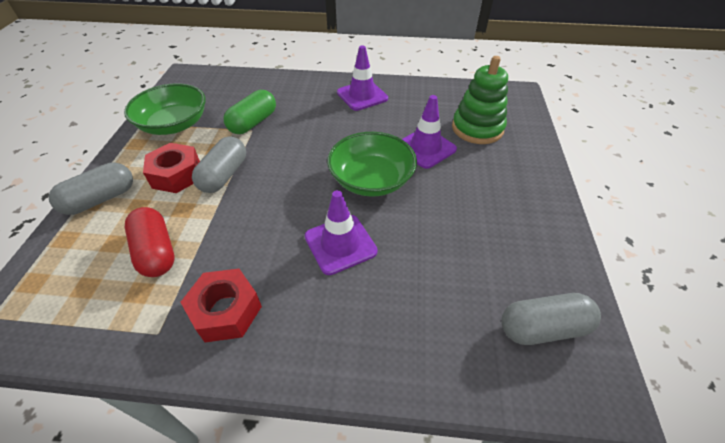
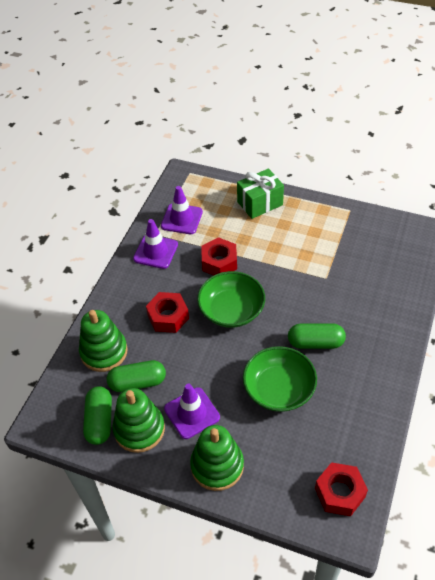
green capsule: [224,90,276,134] = 1 -> [83,386,112,445] [107,360,166,392] [288,323,346,349] = 3
green gift: none = 0 -> [237,168,284,219] = 1
green stacking toy: [452,56,508,144] = 1 -> [79,310,128,372] [112,388,165,453] [190,425,244,491] = 3
grey capsule: [49,163,133,215] [192,136,246,193] [502,293,601,345] = 3 -> none = 0
red capsule: [125,207,175,277] = 1 -> none = 0
red nut: [143,143,200,193] [180,269,262,342] = 2 -> [146,292,189,333] [201,237,237,275] [315,462,368,516] = 3

